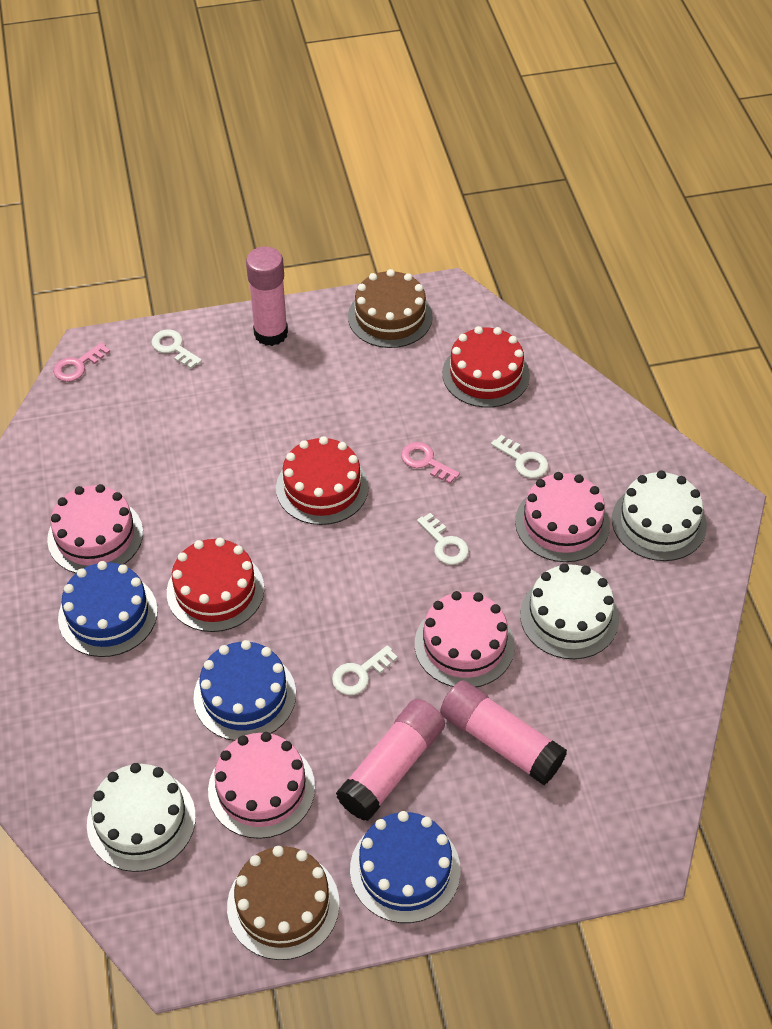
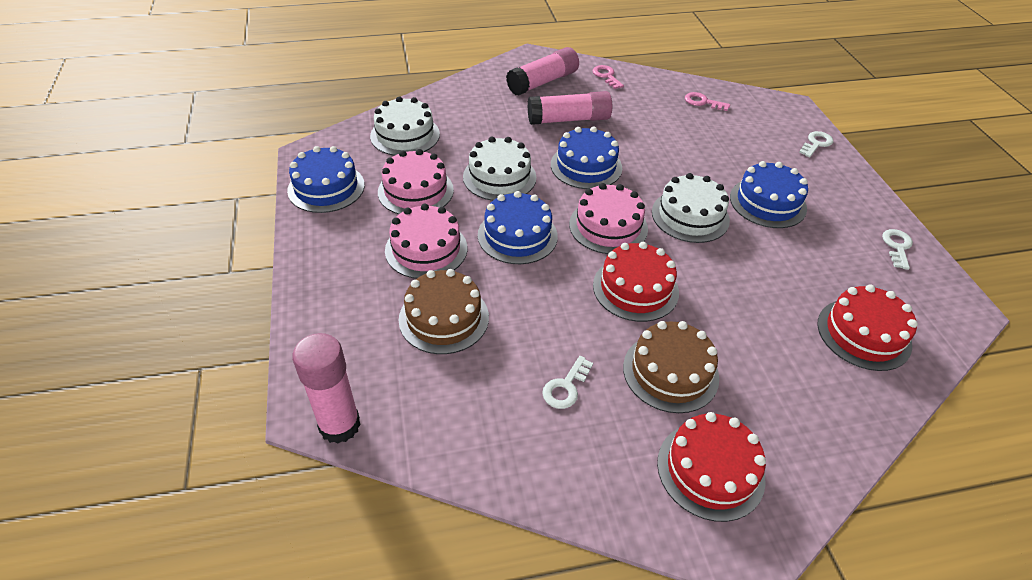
blue cake: [58,561,158,657] [193,640,296,741] [350,811,461,923] = 3 -> [287,146,365,213] [478,191,558,264] [551,126,622,189] [730,161,808,228] = 4
pink cake: [47,484,143,573] [208,732,315,839] [415,591,515,687] [515,472,610,562] = 4 -> [378,149,454,214] [385,203,467,279] [569,183,648,254] = 3
white key: [151,330,202,369] [332,645,398,695] [417,513,469,565] [491,435,549,478] = 4 -> [542,356,593,409] [799,131,833,157] [882,229,913,270] = 3

